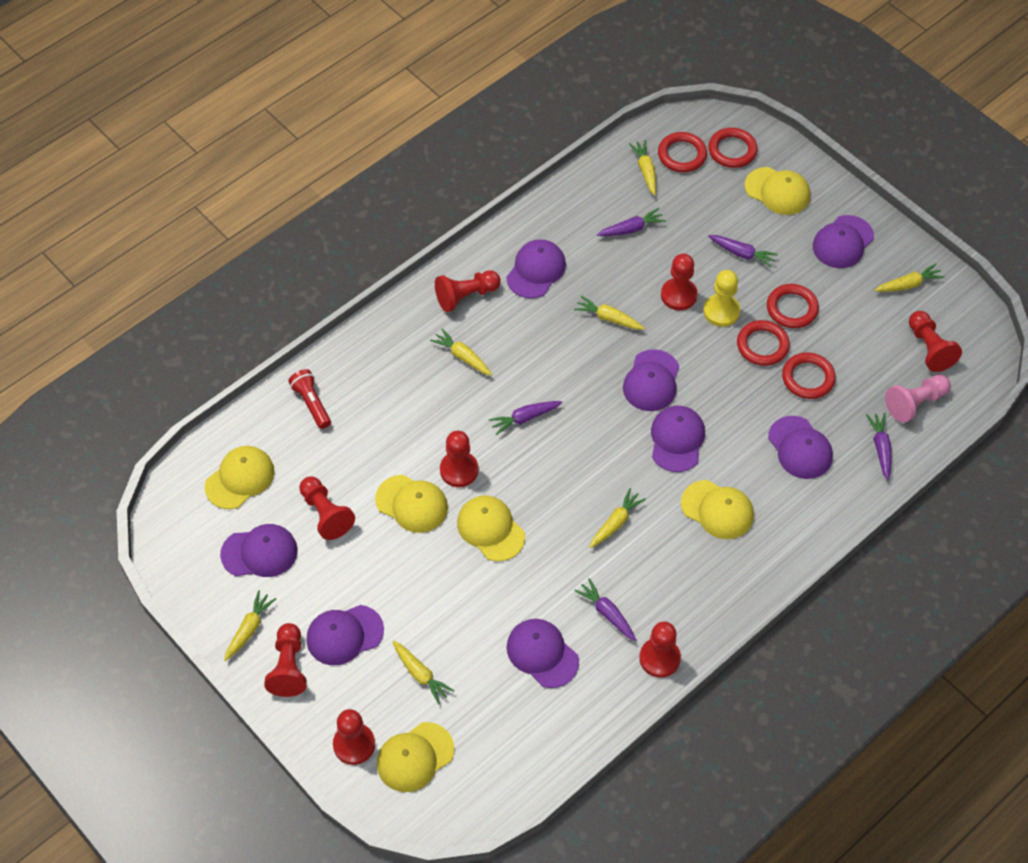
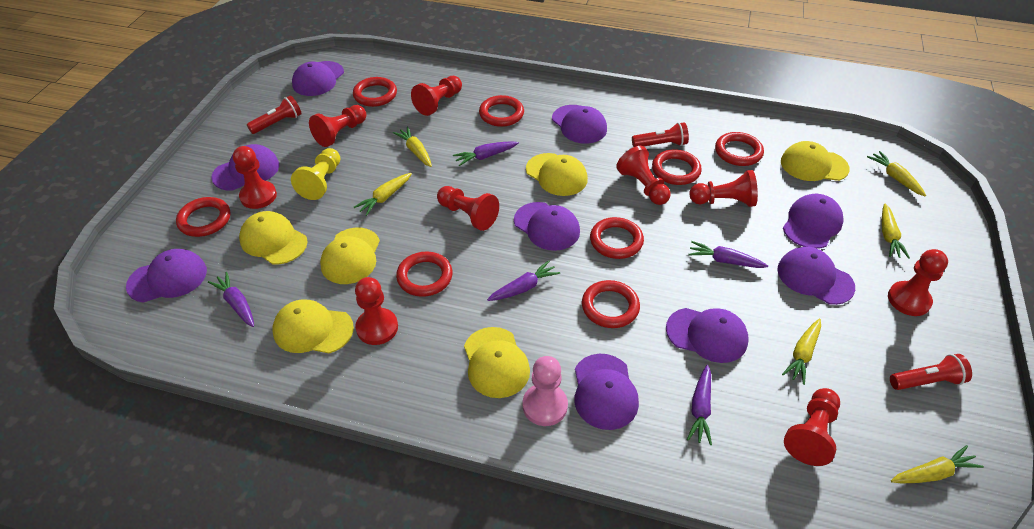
purple cap: [220,524,298,577] [306,605,384,665] [506,239,566,298] [507,619,579,688] [623,349,679,411] [651,406,705,472] [768,416,833,479] [813,215,874,268] = 8 -> [126,249,207,302] [211,144,279,191] [292,61,344,96] [514,202,580,251] [552,105,607,144] [574,354,639,430] [666,308,748,363] [777,247,855,305] [783,194,844,249] = 9
red flashlight: [288,369,331,429] = 1 -> [247,95,302,134] [632,122,689,147] [890,354,972,390] = 3
red pawn: [264,623,307,697] [299,476,355,540] [333,709,375,765] [435,270,501,312] [440,431,478,487] [639,621,681,678] [661,254,698,310] [909,311,962,372] = 8 -> [233,146,277,209] [309,105,366,147] [355,277,398,345] [411,76,462,116] [437,186,499,231] [616,146,671,205] [689,170,758,207] [784,388,840,466] [888,249,948,316] = 9
red ring: [658,132,707,172] [708,128,758,168] [737,320,790,366] [767,284,819,328] [782,352,836,399] = 5 -> [176,197,230,237] [353,77,397,107] [396,252,453,297] [479,95,524,127] [582,280,640,328] [590,217,644,259] [652,149,702,185] [715,132,764,166] = 8
yellow carrot: [224,590,276,661] [392,641,454,705] [430,328,492,376] [574,296,645,330] [590,488,646,548] [629,140,656,196] [875,264,945,292] = 7 -> [354,173,412,216] [393,127,432,167] [782,319,821,385] [867,151,926,196] [882,204,910,259] [891,445,984,483] = 6

